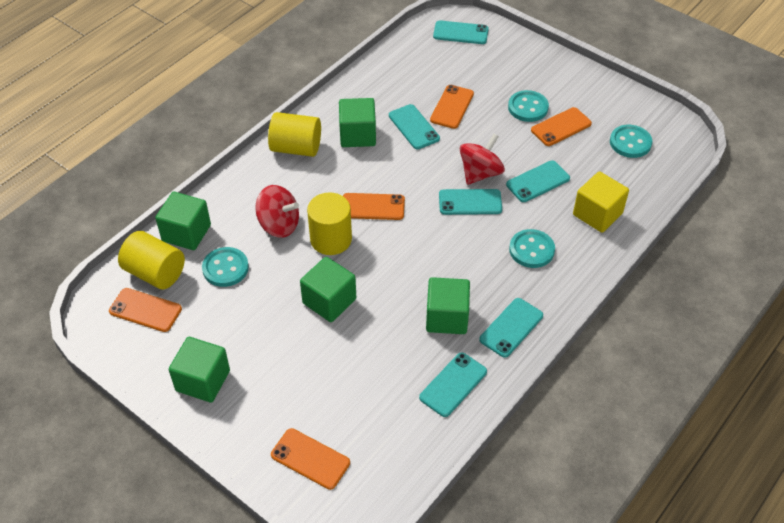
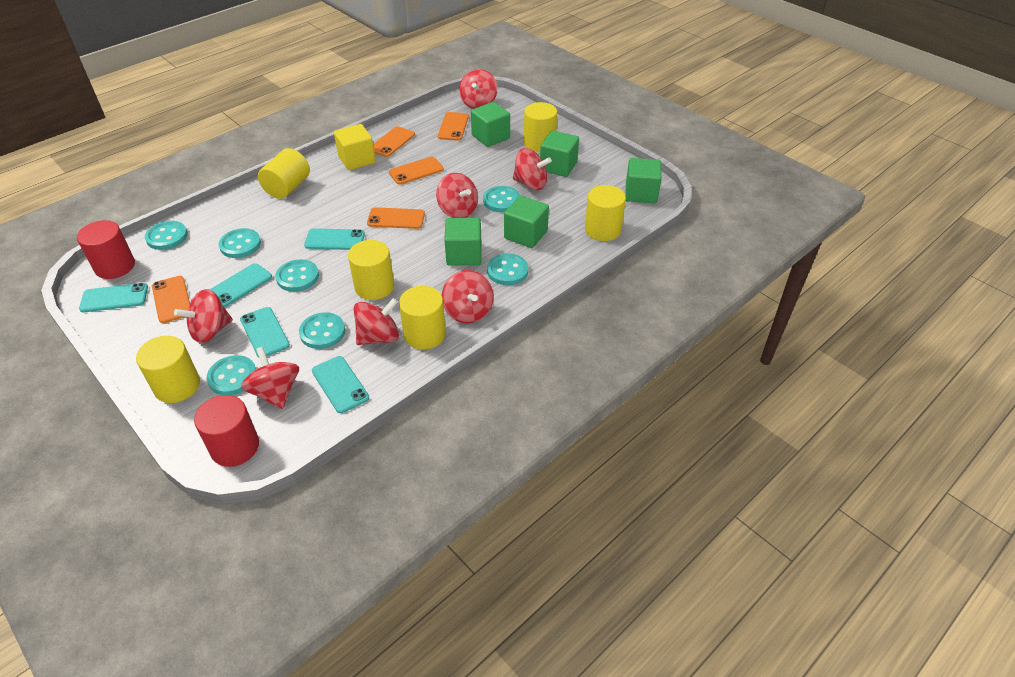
red cylinder: none = 0 -> [77,220,135,279] [194,395,259,467] = 2
red spinning top: [255,185,299,238] [460,134,505,185] = 2 -> [174,289,233,343] [241,347,299,409] [354,298,399,345] [436,173,478,218] [442,270,494,323] [459,69,497,109] [513,148,552,190] = 7
turquoise button: [202,247,249,287] [508,90,549,122] [509,229,555,268] [610,125,652,158] = 4 -> [145,221,188,250] [207,355,256,395] [218,228,261,258] [275,259,319,292] [299,312,345,349] [483,186,520,212] [487,254,528,285] = 7
turquoise phone: [389,104,440,149] [419,352,487,417] [433,20,489,44] [439,189,502,215] [479,298,543,358] [506,160,570,202] = 6 -> [79,283,148,312] [210,263,272,307] [240,307,290,357] [304,228,365,250] [312,356,369,413] = 5
yellow cylinder: [118,231,185,289] [268,112,321,157] [307,192,352,255] = 3 -> [136,336,200,403] [258,148,310,199] [348,240,394,300] [399,286,446,350] [524,102,557,152] [585,185,626,241] = 6

